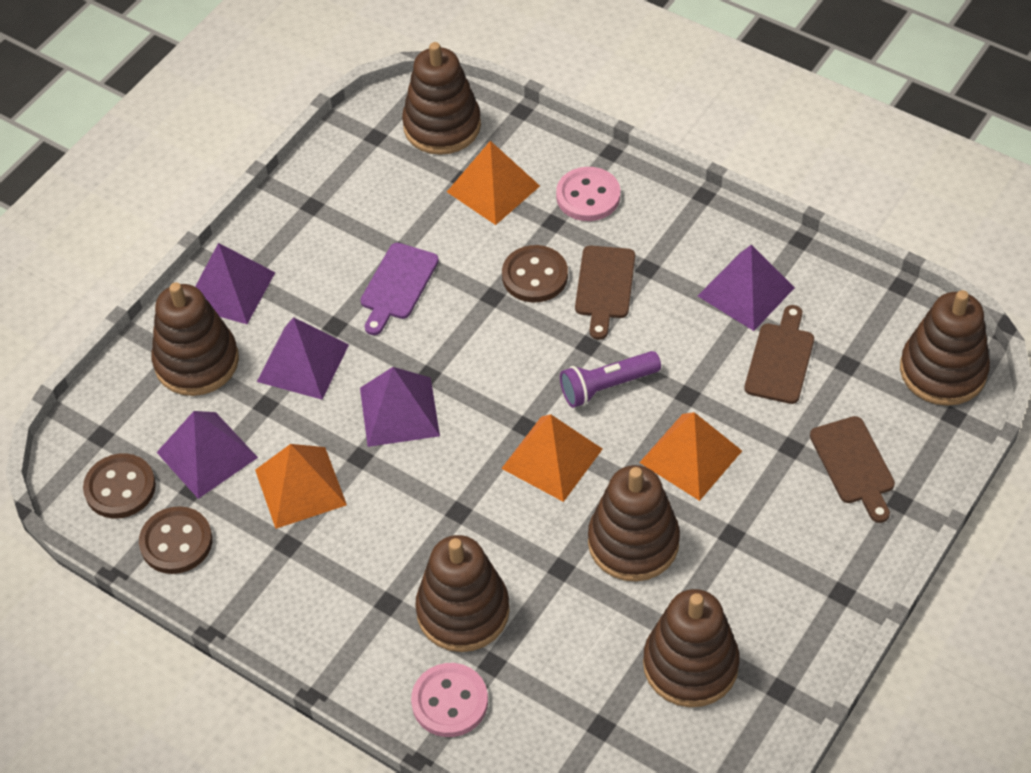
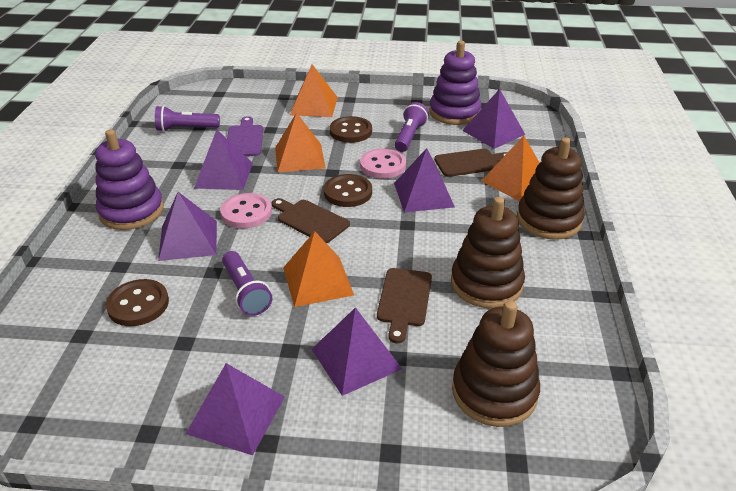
brown stacking toy: [152,282,239,396] [402,42,481,155] [415,535,510,652] [588,465,680,582] [643,589,739,707] [900,290,990,406] = 6 -> [451,197,525,308] [452,300,540,427] [517,137,584,240] = 3
purple flashlight: [560,351,661,408] = 1 -> [155,106,220,132] [222,251,272,316] [394,102,429,152] = 3
purple pyramid: [157,411,258,499] [195,243,275,324] [257,317,349,400] [360,367,440,447] [698,245,795,331] = 5 -> [158,192,217,261] [186,363,285,455] [194,129,253,190] [312,307,402,396] [394,148,455,212] [462,89,525,149] = 6
purple stacking toy: none = 0 -> [95,129,164,230] [429,41,481,125] = 2

